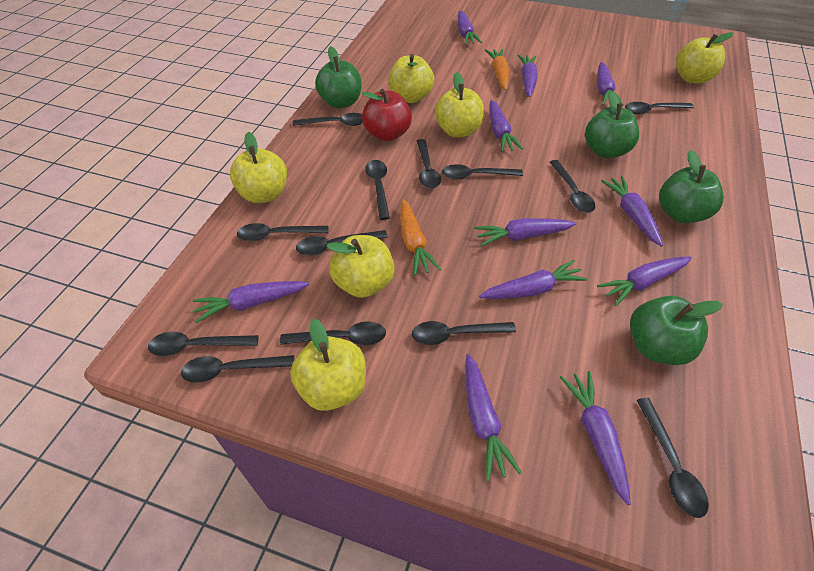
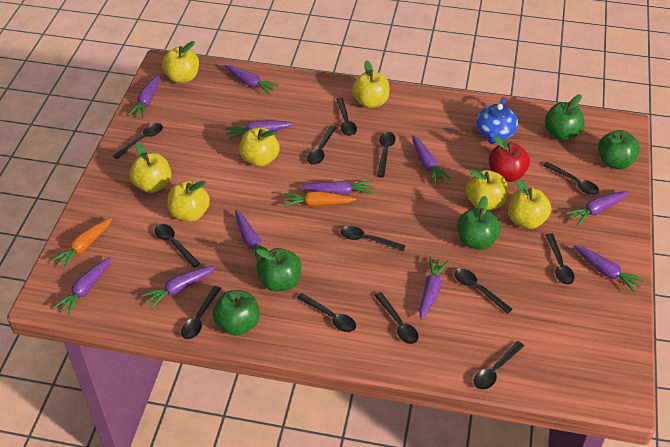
blue teapot: none = 0 -> [476,97,518,144] = 1
green apple: [315,46,362,108] [585,91,639,158] [630,296,723,365] [659,150,724,223] = 4 -> [213,290,260,336] [256,248,301,292] [457,196,501,250] [544,95,585,140] [598,130,640,169] = 5
yellow apple: [230,132,287,203] [290,318,366,411] [326,235,395,298] [388,54,434,103] [435,72,484,138] [676,32,734,84] = 6 -> [129,144,171,193] [162,41,199,83] [167,181,210,222] [239,128,279,167] [352,60,390,108] [466,169,508,210] [508,179,551,229] = 7

